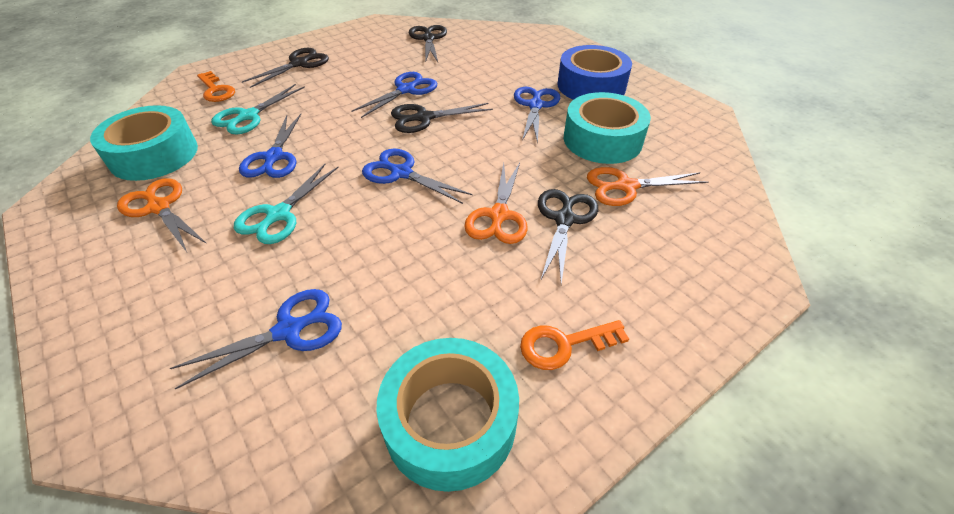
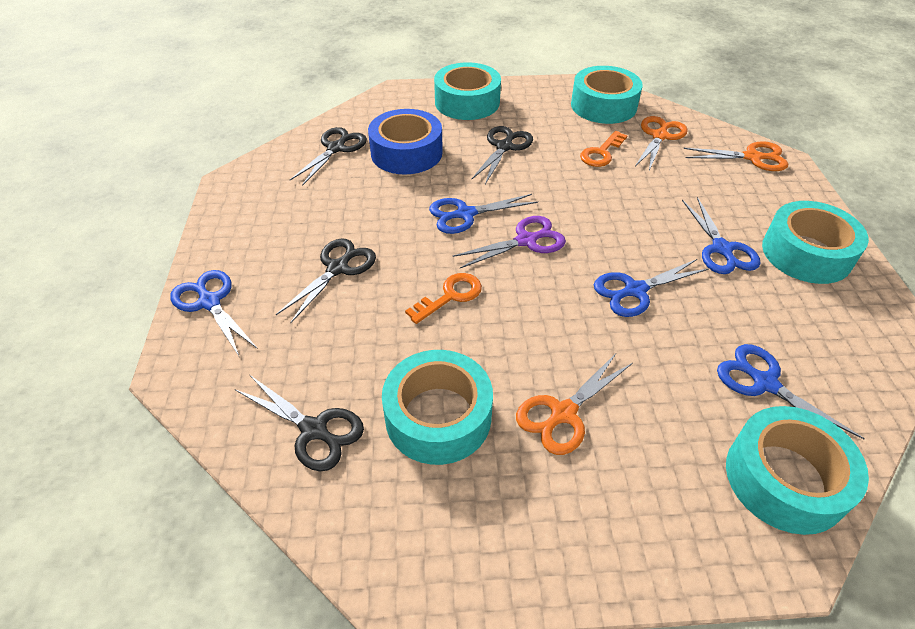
purple scissors: none = 0 -> [452,216,566,268] = 1
turquoise scissors: [211,84,305,134] [234,164,339,244] = 2 -> none = 0
turquoise tape: [90,105,198,181] [376,338,519,492] [564,92,651,164] = 3 -> [382,350,493,465] [434,62,501,120] [571,66,642,124] [726,406,869,535] [762,201,869,284] = 5

